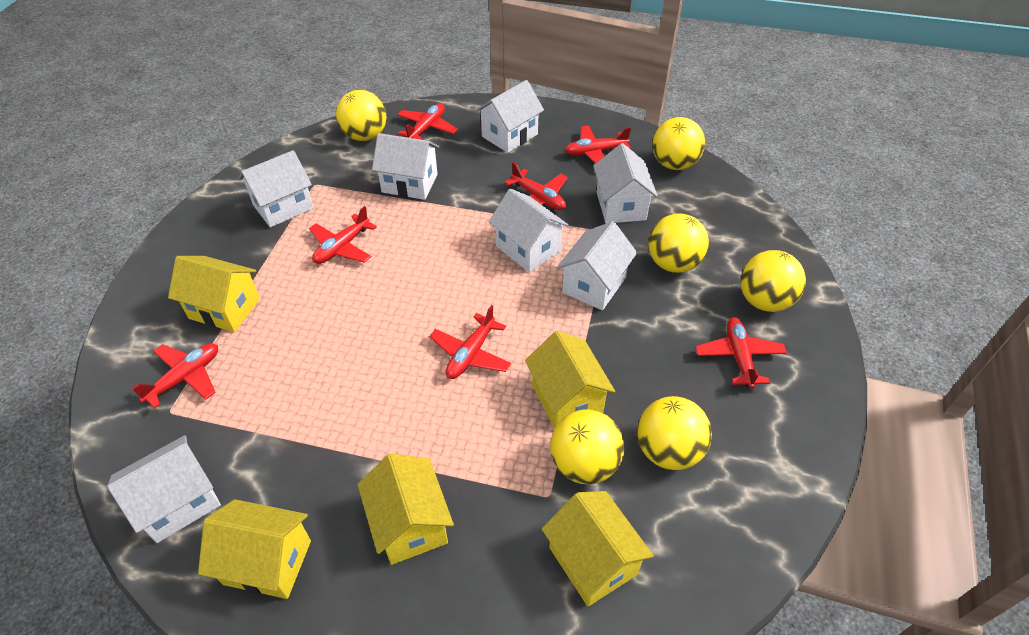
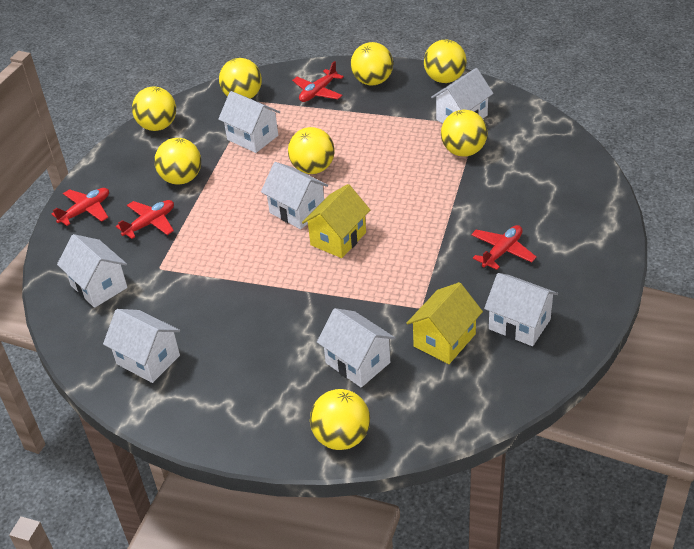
red plane: [132,343,218,408] [309,206,377,264] [397,103,458,140] [429,305,511,379] [505,162,568,210] [565,125,631,164] [695,317,787,389] = 7 -> [52,188,109,226] [116,200,174,239] [292,61,344,102] [471,225,537,270] = 4
yellow ball: [336,90,387,141] [550,409,625,484] [637,396,712,470] [648,213,709,273] [652,117,705,170] [741,250,806,312] = 6 -> [132,87,176,131] [154,138,201,185] [219,58,262,99] [288,127,335,174] [310,389,370,450] [351,42,393,86] [424,40,467,83] [441,110,488,157] = 8
yellow house: [168,256,260,332] [198,499,311,599] [358,454,454,565] [525,331,615,429] [542,491,654,606] = 5 -> [302,184,370,258] [406,282,483,364] = 2

